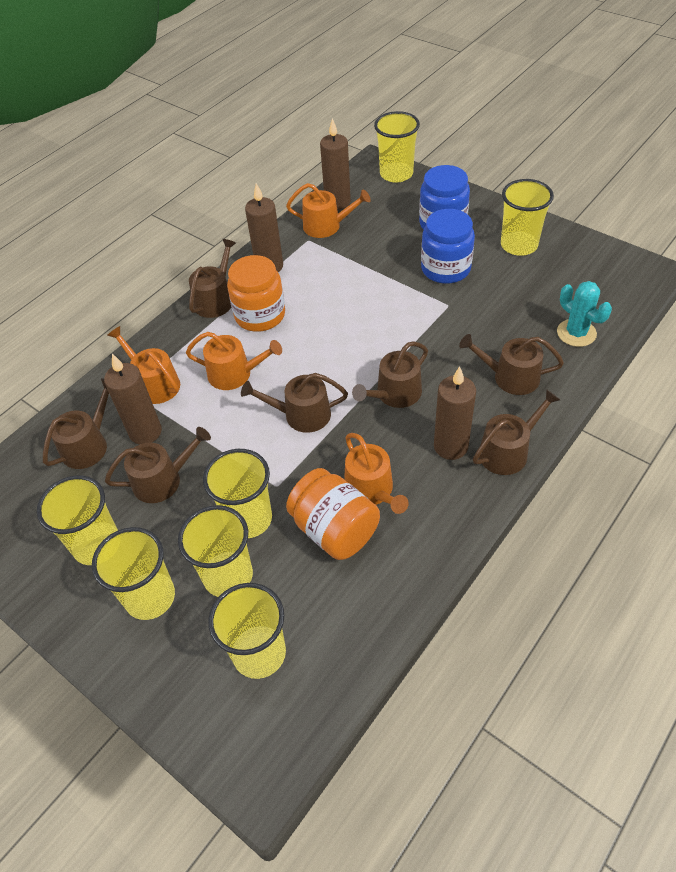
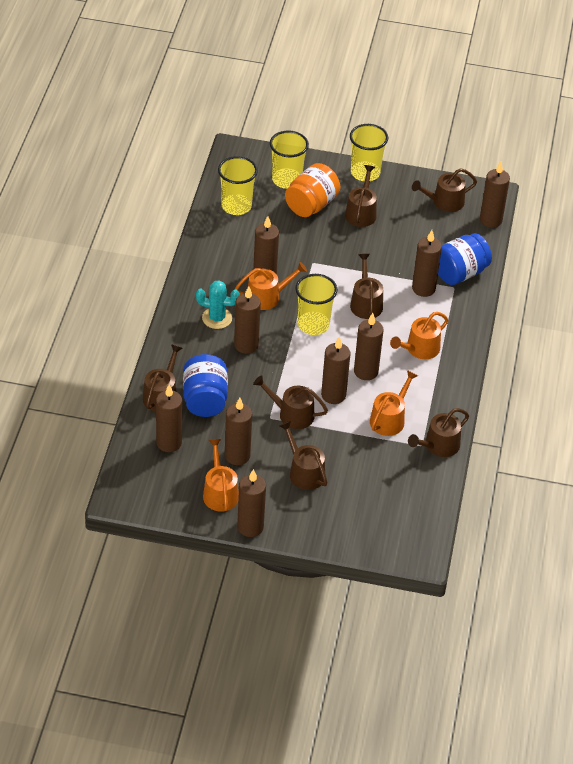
brown candle: [104,354,162,445] [245,183,283,272] [320,118,351,210] [434,366,476,460] = 4 -> [156,385,182,452] [225,398,252,465] [234,286,261,354] [237,469,266,537] [253,216,279,274] [321,337,350,404] [354,313,384,380] [412,230,442,297] [480,162,510,228] = 9
orange jar: [227,255,285,332] [286,468,380,560] = 2 -> [285,163,340,217] = 1
yellow cup: [37,475,118,565] [92,527,175,620] [178,505,253,597] [203,449,272,538] [208,583,286,679] [374,111,420,183] [501,179,554,256] = 7 -> [218,156,258,215] [270,130,309,189] [295,274,337,335] [350,124,389,181] = 4

